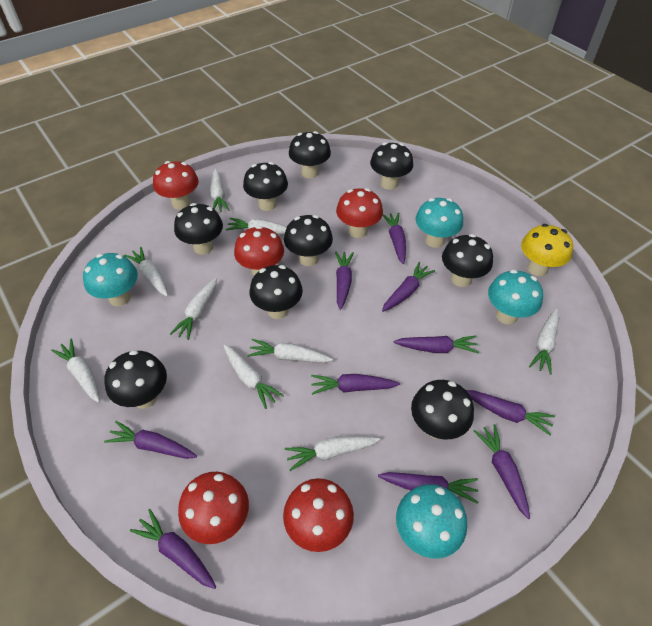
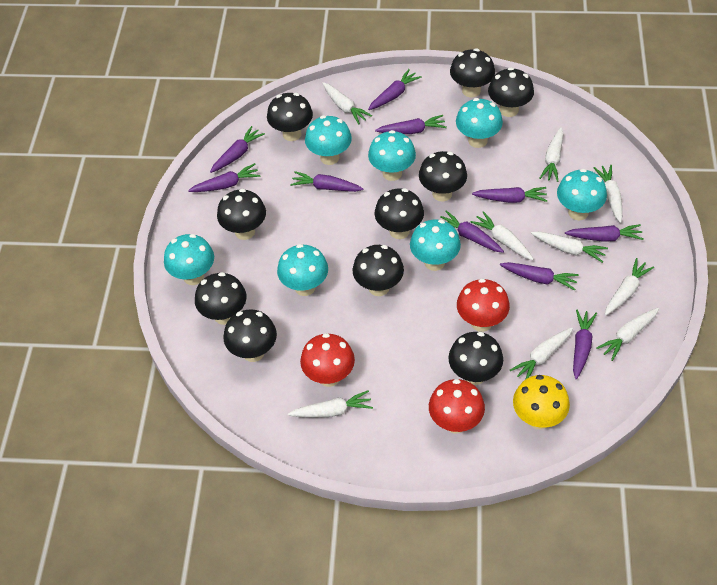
black mushroom: [104,350,167,409] [174,203,223,254] [243,162,288,211] [249,265,303,319] [284,215,333,266] [289,131,331,178] [370,142,413,190] [411,380,474,440] [442,234,493,287] = 9 -> [195,272,247,325] [217,189,266,240] [223,309,277,362] [267,93,313,141] [353,245,404,296] [374,188,424,239] [419,151,467,202] [448,332,503,385] [450,49,495,97] [488,67,534,117] = 10
red mushroom: [153,161,198,210] [178,472,249,544] [234,226,284,276] [283,478,354,552] [336,188,383,238] = 5 -> [300,333,355,387] [429,379,485,434] [457,279,510,332] = 3
turquoise mushroom: [83,253,138,306] [396,484,467,559] [416,198,463,248] [488,270,543,324] = 4 -> [164,234,214,285] [277,244,328,296] [305,115,352,165] [368,130,416,181] [410,219,461,271] [456,98,503,148] [557,169,607,220] = 7

